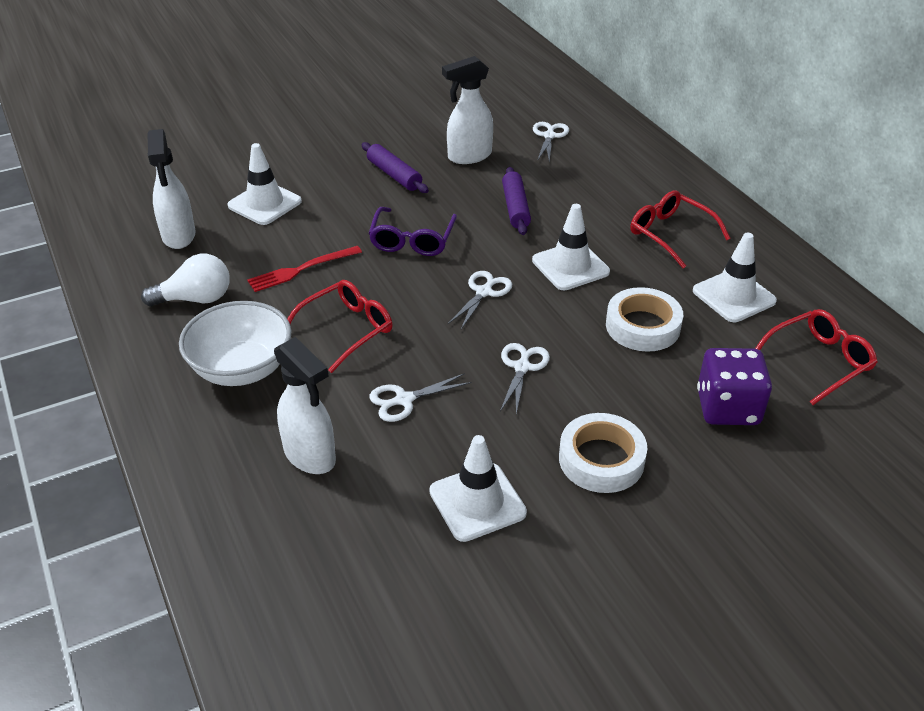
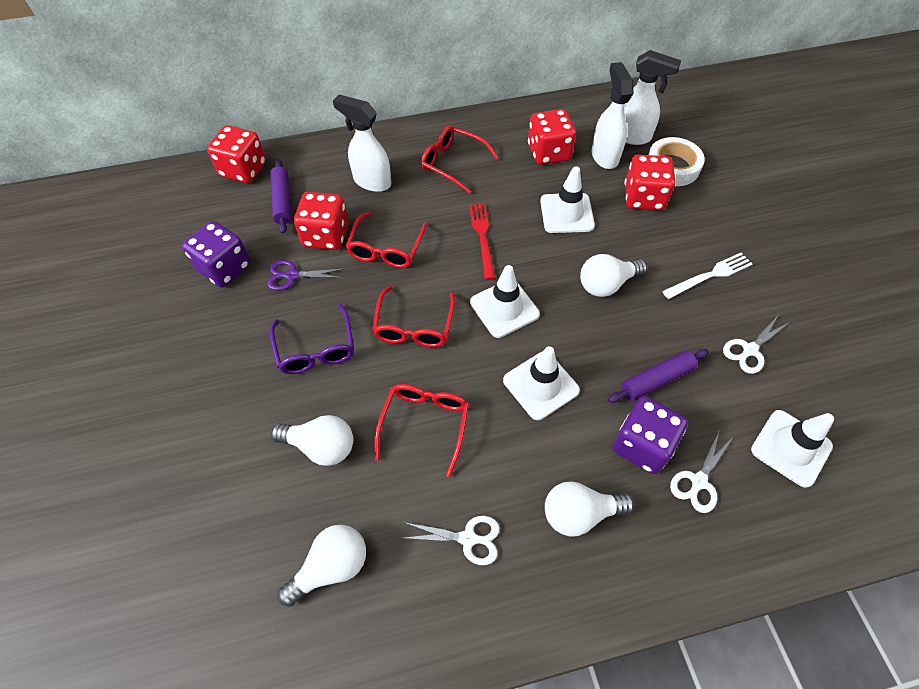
purple dice: [697,348,772,425] = 1 -> [182,221,251,287] [612,396,688,474] = 2
purple scissors: none = 0 -> [267,260,344,291] = 1
red dice: none = 0 -> [207,125,266,183] [294,192,348,250] [528,109,576,165] [625,155,675,211] = 4
red glasses: [288,280,393,373] [630,190,730,268] [755,309,878,405] = 3 -> [346,212,427,268] [372,286,455,348] [374,384,469,477] [421,125,499,194] = 4
white bowl: [179,301,291,386] = 1 -> none = 0
white fork: none = 0 -> [662,252,752,299] = 1
white light bulb: [141,254,229,307] = 1 -> [271,415,353,466] [278,525,366,607] [545,481,635,537] [580,254,647,297] = 4
white scissors: [369,373,472,422] [448,271,512,329] [500,343,550,414] [533,122,569,162] = 4 -> [403,516,500,565] [670,430,732,513] [723,316,790,374] = 3
white tape: [559,413,647,493] [606,287,683,352] = 2 -> [648,137,705,186] = 1

